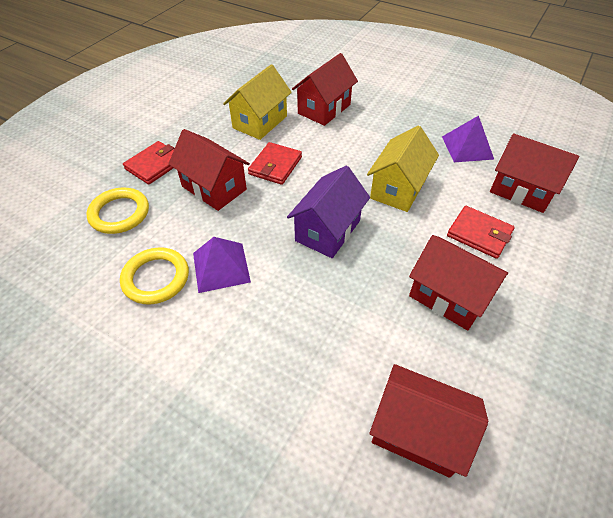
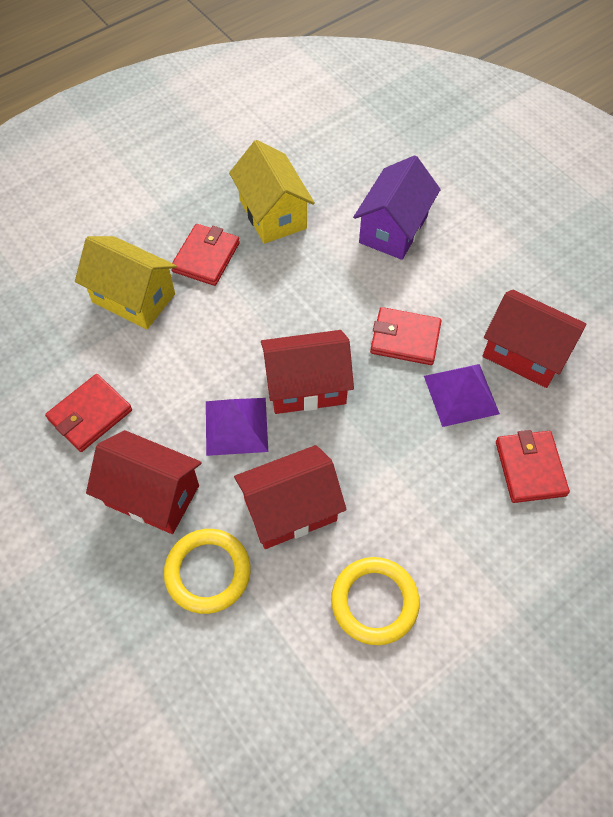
red house: [168,129,250,211] [292,53,358,126] [370,364,488,478] [409,235,508,330] [490,133,579,213] = 5 -> [86,430,202,534] [234,445,346,549] [261,330,354,414] [483,290,586,388] = 4
red wallet: [123,141,174,185] [248,142,302,185] [447,206,515,259] = 3 -> [45,374,132,452] [171,224,240,286] [370,307,442,365] [496,430,570,503] = 4

